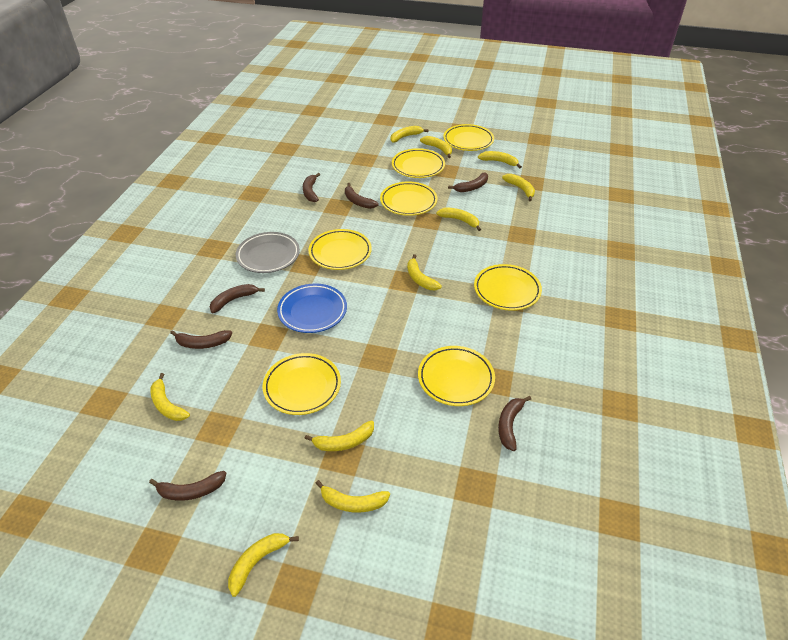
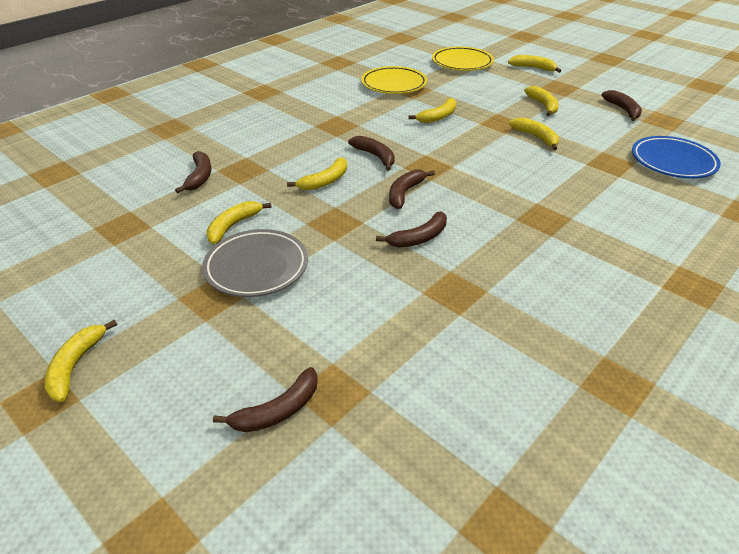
brown banana: [149,471,226,501] [170,330,232,349] [210,284,265,313] [303,173,320,202] [345,183,379,209] [448,172,488,192] [498,396,531,451] = 7 -> [175,151,211,193] [213,367,318,432] [348,136,395,171] [376,211,447,248] [389,169,435,209] [601,90,642,121] = 6
yellow banana: [150,373,190,421] [228,533,299,597] [304,420,374,451] [316,480,390,513] [390,126,429,143] [407,254,442,290] [420,136,452,158] [436,208,481,231] [478,151,522,168] [502,174,535,201] = 10 -> [45,320,117,402] [206,201,272,244] [287,157,347,191] [409,98,456,123] [508,55,561,73] [509,117,559,150] [524,86,559,116] = 7
yellow plate: [263,353,341,415] [308,229,372,270] [380,182,437,216] [392,148,445,178] [418,346,495,406] [443,124,494,151] [474,264,542,311] = 7 -> [361,66,427,94] [432,46,494,71] = 2

